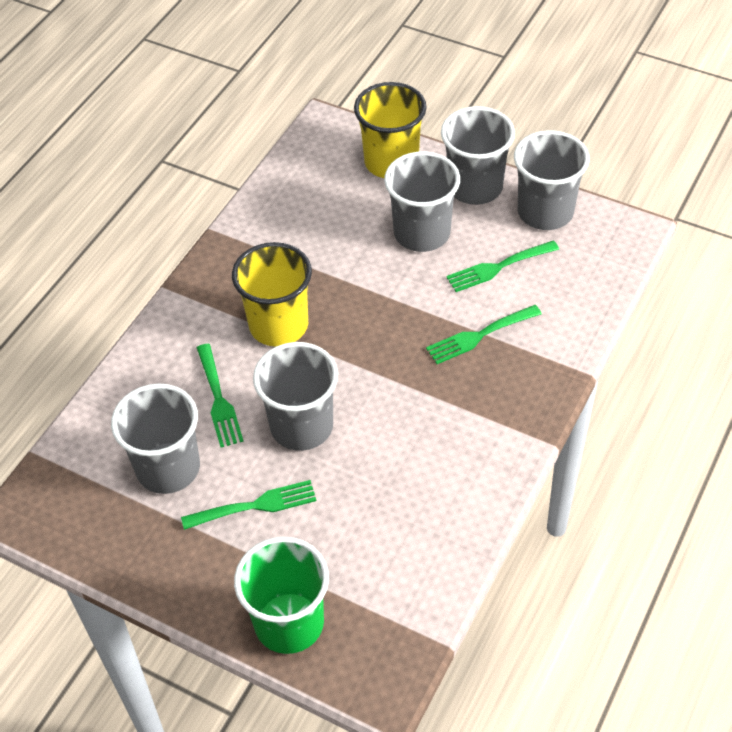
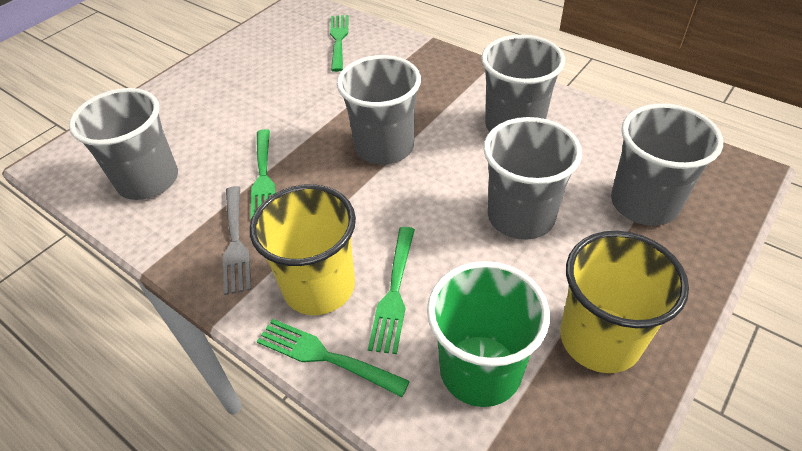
grey fork: none = 0 -> [223,186,251,295] = 1

